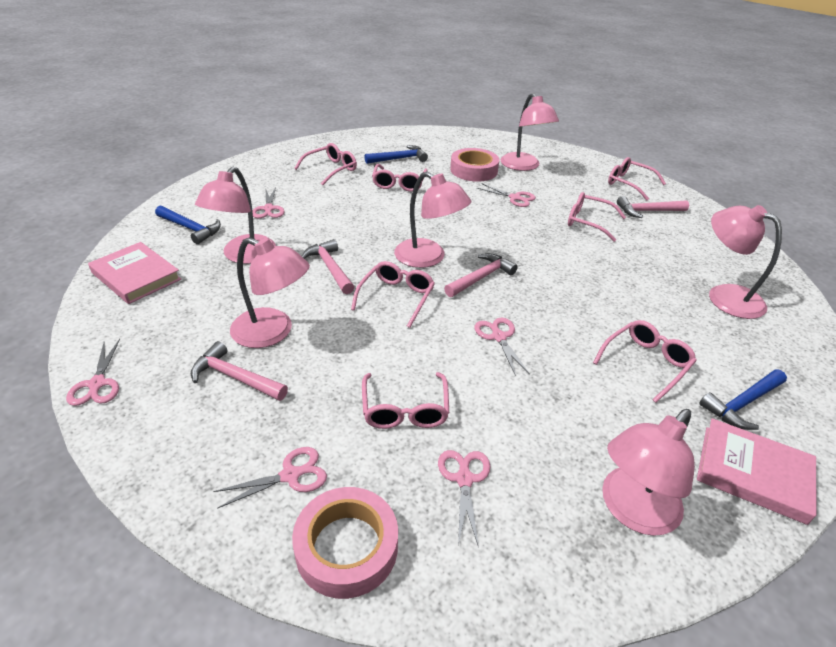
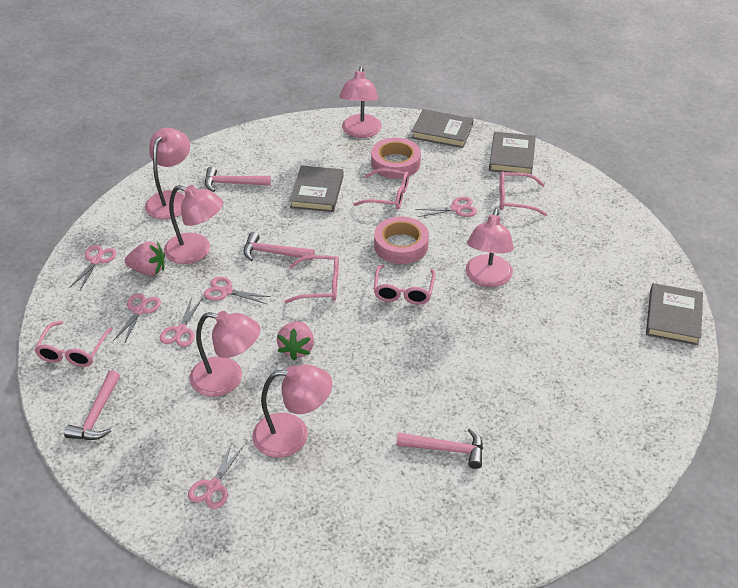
blue hammer: [155,206,221,244] [365,145,428,164] [699,369,787,430] = 3 -> none = 0
grey book: none = 0 -> [289,165,344,212] [412,109,474,148] [489,132,536,175] [646,283,703,345] = 4
pink book: [88,242,181,304] [697,418,817,525] = 2 -> none = 0
pink glasses: [294,143,357,185] [351,261,435,328] [362,372,449,429] [372,164,427,192] [568,192,626,242] [593,320,697,403] [608,157,666,201] = 7 -> [34,321,113,367] [284,255,339,303] [353,168,409,209] [374,265,436,305] [499,171,547,216] = 5
pink strawberry: none = 0 -> [125,241,165,276] [277,321,314,360] = 2

